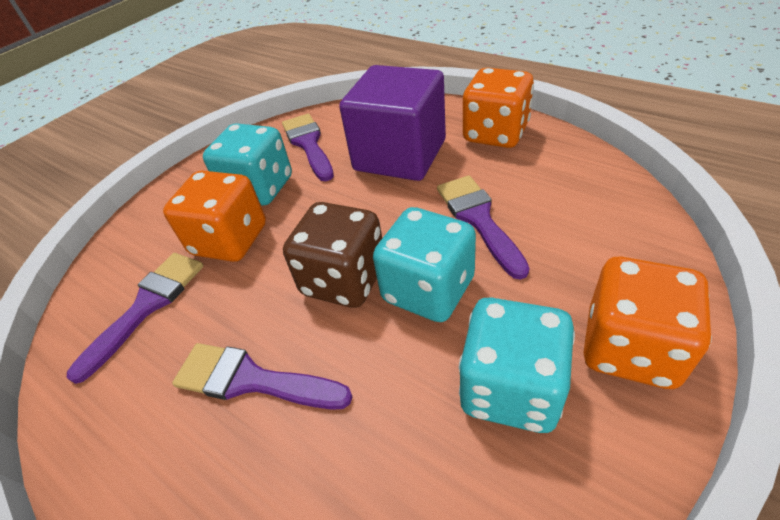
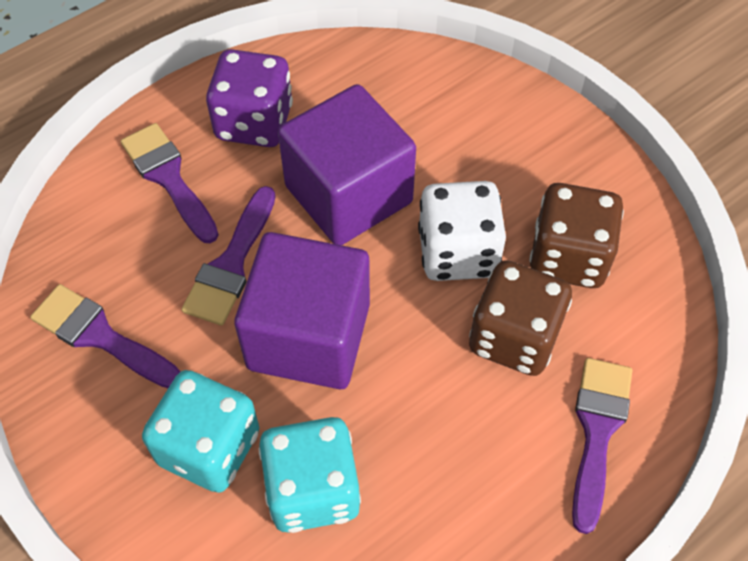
brown dice: [283,202,382,308] = 1 -> [469,260,572,376] [529,183,624,288] = 2
orange dice: [163,171,266,262] [463,68,534,148] [583,257,712,389] = 3 -> none = 0
purple cube: [339,65,446,181] = 1 -> [234,232,370,389] [278,84,416,245] = 2
purple dice: none = 0 -> [206,49,293,147] = 1
turquoise dice: [203,123,292,206] [373,207,476,322] [458,298,575,433] = 3 -> [142,370,259,493] [258,417,361,533] = 2
white dice: none = 0 -> [418,181,506,281] = 1

